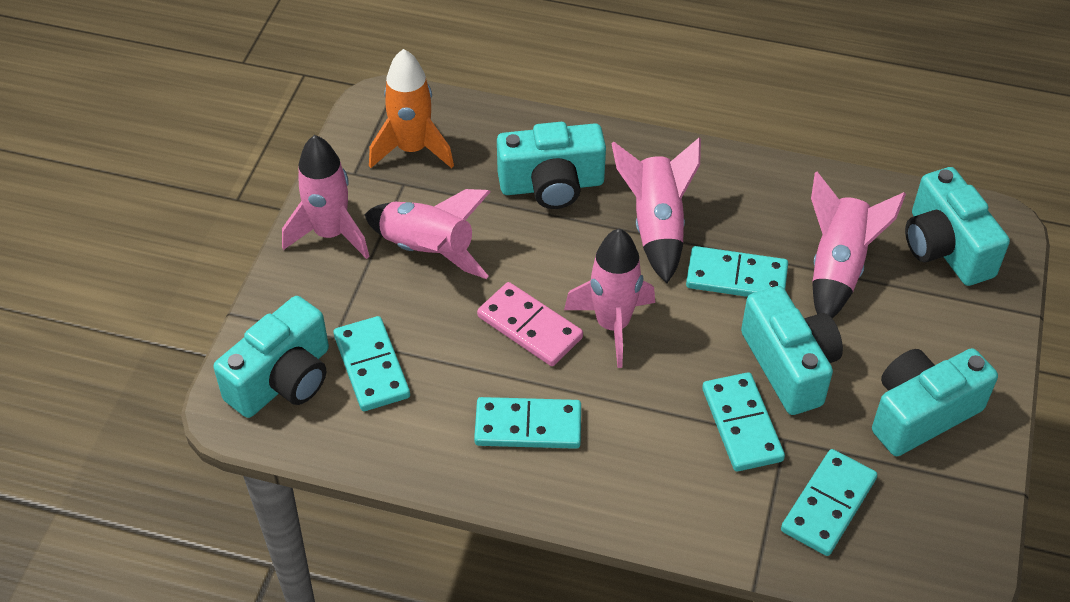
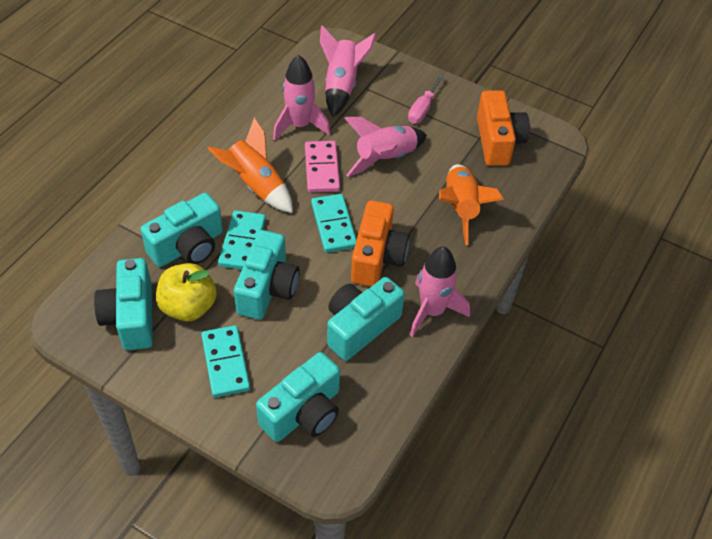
orange camera: none = 0 -> [351,200,409,287] [477,90,530,166] = 2
orange rocket: [369,49,454,168] = 1 -> [207,117,293,213] [439,164,504,245] = 2
pink rocket: [282,135,369,259] [364,189,491,279] [564,228,655,368] [611,138,701,283] [811,172,906,318] = 5 -> [273,55,331,141] [320,25,376,117] [345,117,427,177] [410,246,470,337] = 4
pink screwdriver: none = 0 -> [408,75,444,124] = 1
turquoise domino: [333,316,410,411] [474,397,581,449] [686,246,788,297] [702,372,785,472] [781,449,878,556] = 5 -> [201,325,250,398] [218,210,266,270] [311,194,357,253] = 3
yellow apple: none = 0 -> [156,263,217,321] = 1

